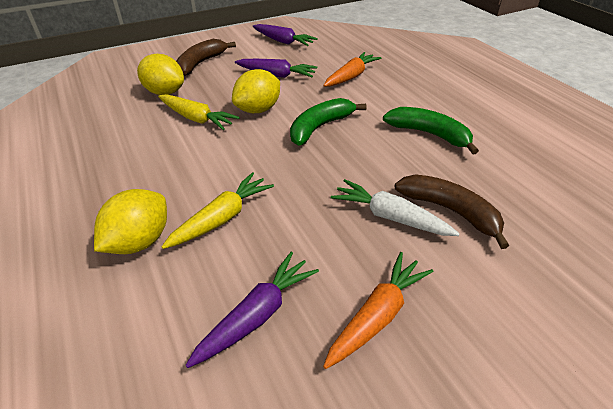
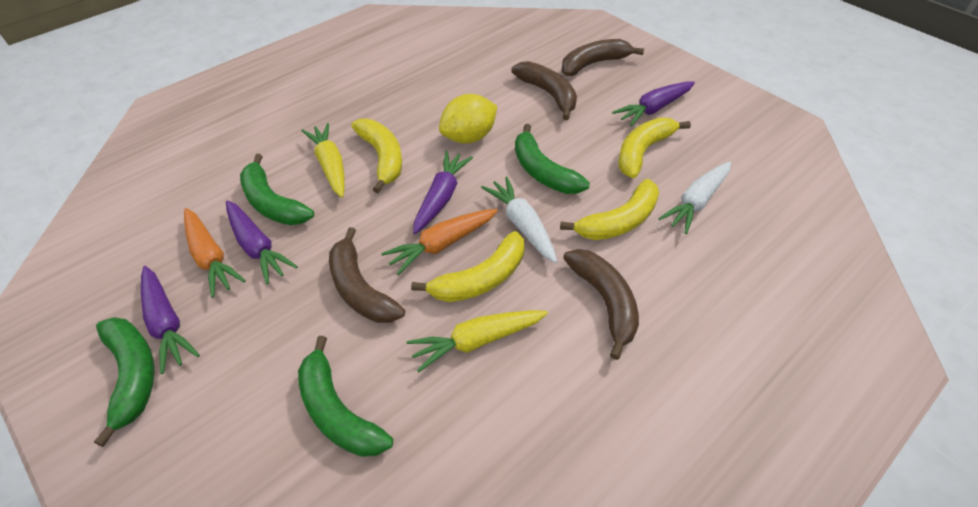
brown banana: [176,39,236,76] [395,175,509,249] = 2 -> [329,227,405,323] [511,61,577,120] [562,39,644,76] [563,249,639,360] = 4
green banana: [290,98,367,146] [383,107,479,155] = 2 -> [94,317,155,447] [240,154,314,225] [298,336,393,457] [515,124,590,194] = 4
purple carrot: [185,252,319,368] [235,59,317,78] [253,24,318,46] = 3 -> [141,266,200,374] [226,200,298,284] [413,151,473,234] [612,82,695,126] = 4
white carrot: [331,179,460,236] = 1 -> [481,177,557,263] [658,162,731,234] = 2
yellow banana: none = 0 -> [351,119,402,193] [411,231,524,302] [560,179,659,240] [618,117,691,178] = 4
yellow lemon: [94,189,167,254] [137,54,184,95] [232,69,280,113] = 3 -> [439,94,497,144] = 1

